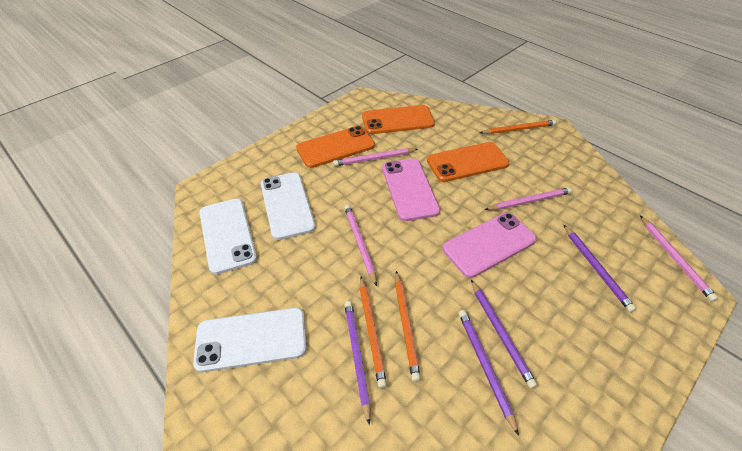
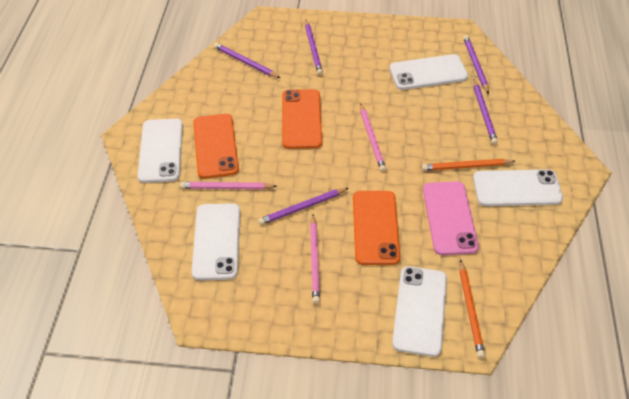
orange pencil: [360,277,387,388] [395,271,421,382] [480,120,557,134] = 3 -> [422,159,515,171] [460,259,485,358] = 2
pink pencil: [333,148,418,166] [344,205,377,286] [484,187,572,210] [640,216,718,302] = 4 -> [180,182,277,189] [310,215,320,304] [360,103,386,172] = 3
pink phone: [382,159,440,221] [443,213,537,278] = 2 -> [423,181,479,255] = 1
purple pencil: [344,301,371,425] [458,310,519,436] [471,280,537,389] [564,225,636,312] = 4 -> [214,43,280,78] [258,188,348,225] [305,20,323,75] [463,35,489,94] [473,79,498,145] = 5
white phone: [193,308,307,372] [200,199,257,275] [261,172,316,240] = 3 -> [137,119,183,183] [192,203,240,280] [389,54,468,90] [392,266,447,357] [473,169,563,206] = 5

